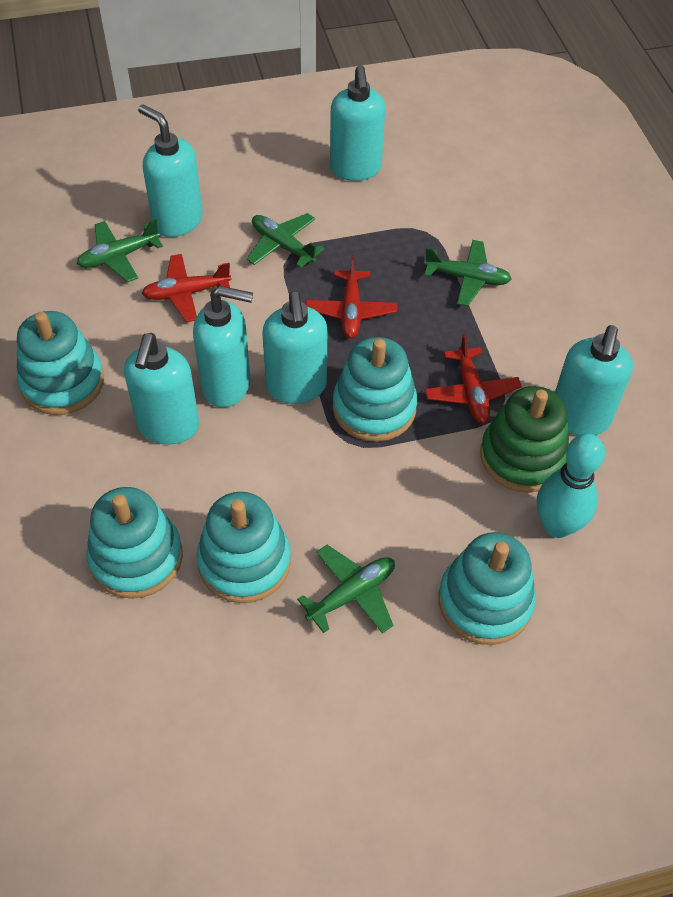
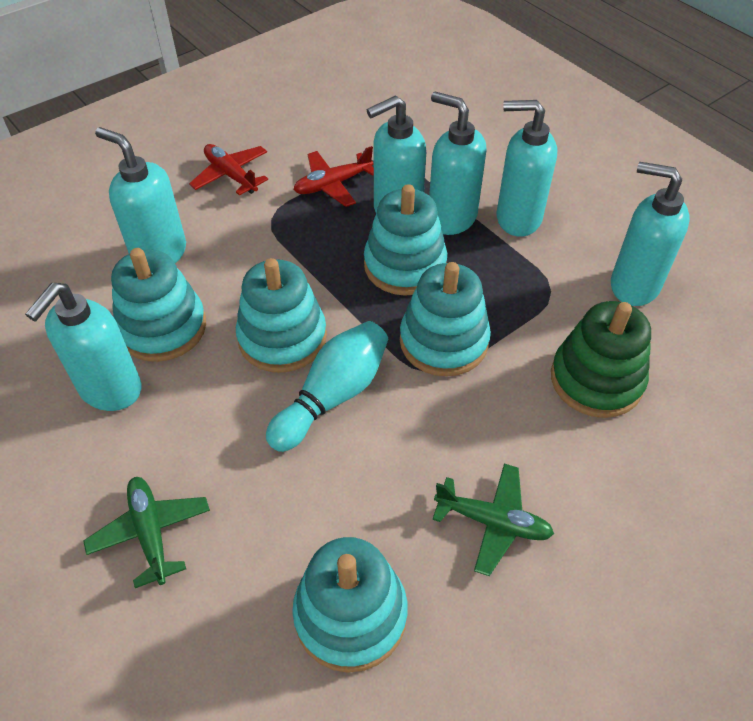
green plane: [77,219,163,282] [247,213,325,268] [297,545,395,633] [424,240,512,306] = 4 -> [83,477,210,588] [433,464,554,576] = 2
red plane: [142,254,232,322] [306,255,397,338] [425,334,522,424] = 3 -> [189,144,268,196] [293,146,374,207] = 2

